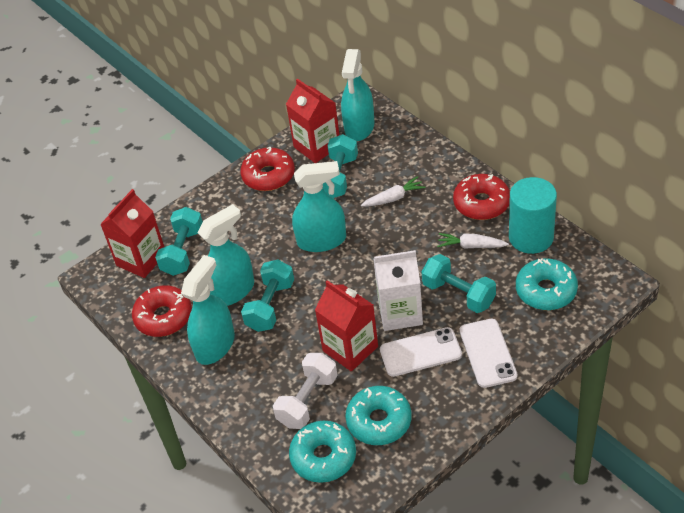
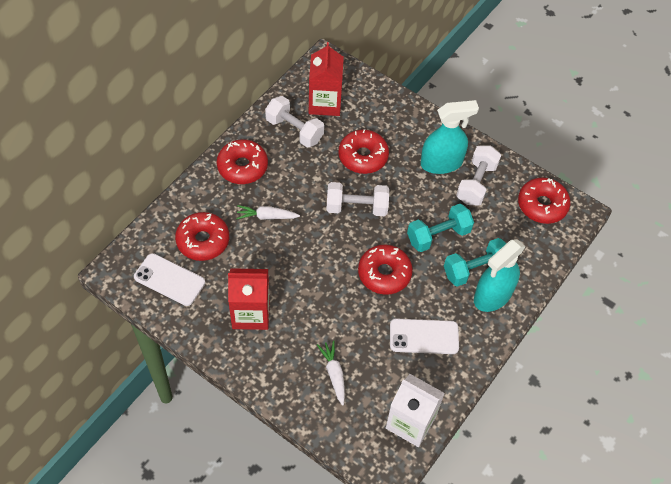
red carton: [100,189,164,278] [286,78,339,163] [315,280,378,372] = 3 -> [228,268,270,330] [309,42,344,116] = 2
red donut: [132,285,192,337] [240,147,295,191] [453,174,510,220] = 3 -> [175,212,229,261] [217,139,268,184] [339,129,389,174] [358,245,413,295] [518,177,570,224] = 5
turquoise cylinder: [509,177,557,254] = 1 -> none = 0
turquoise donut: [289,421,356,483] [345,386,412,445] [516,258,578,310] = 3 -> none = 0
turquoise dumbbell: [155,207,203,276] [241,260,294,332] [323,134,358,198] [422,254,496,313] = 4 -> [407,204,474,252] [444,238,507,287] = 2
turquoise spray bottle: [181,255,235,365] [197,204,254,306] [292,161,346,252] [341,49,375,141] = 4 -> [421,100,479,174] [474,239,526,312] = 2
white dumbbell: [273,353,338,429] = 1 -> [265,96,324,147] [326,182,389,216] [456,146,501,206] = 3

